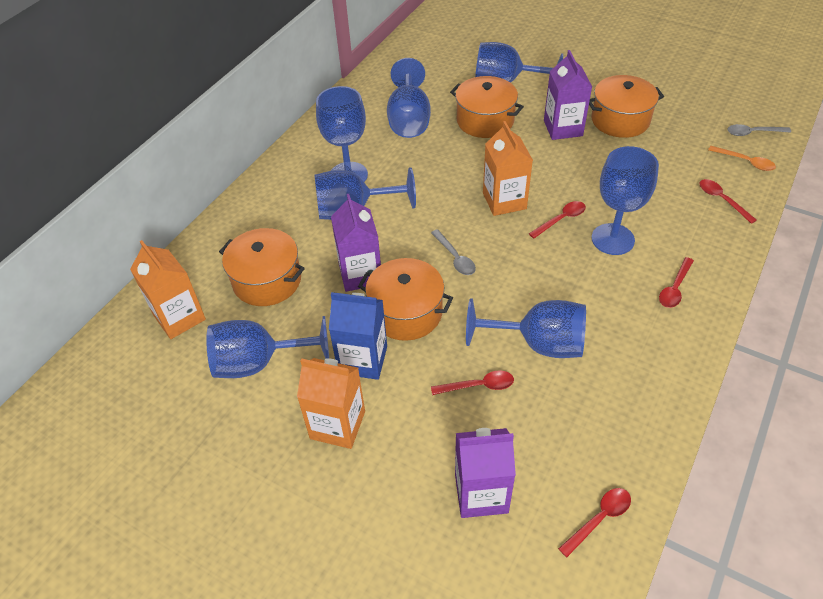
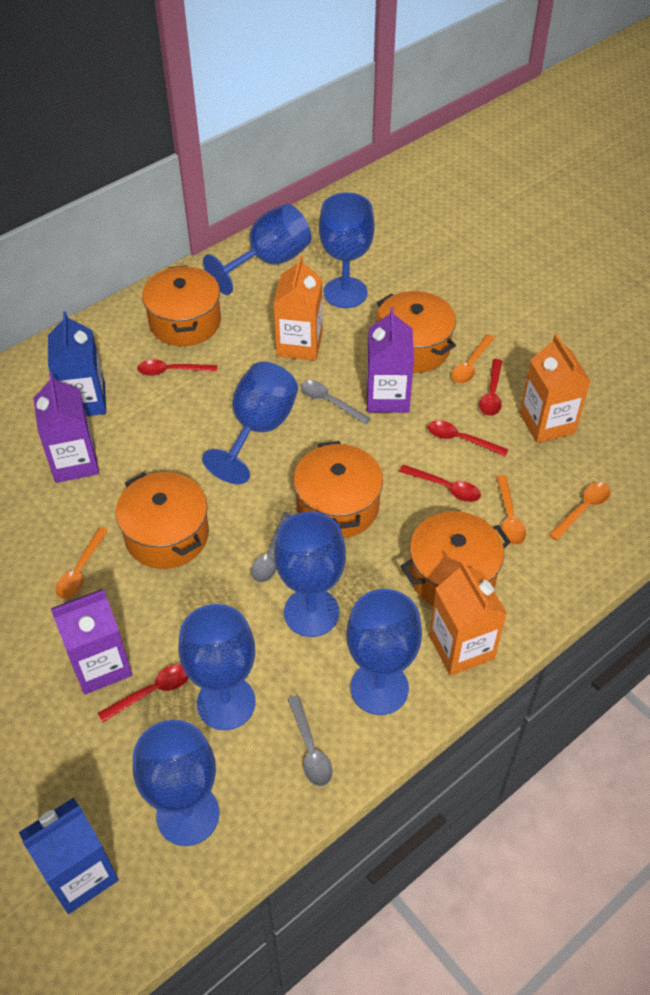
blue carton: [329,292,387,380] = 1 -> [19,798,119,914] [48,311,106,416] = 2
grey spoon: [431,229,476,275] [727,124,791,136] = 2 -> [251,512,294,583] [288,695,333,786] [301,380,371,425] = 3
orange pot: [219,228,305,306] [358,258,453,341] [450,76,524,138] [589,75,664,138] = 4 -> [116,472,209,569] [142,265,221,346] [293,441,383,538] [376,291,456,373] [401,511,511,606] = 5
orange spoon: [708,146,776,171] = 1 -> [56,527,108,599] [452,334,495,383] [496,475,526,545] [549,482,611,541] = 4

